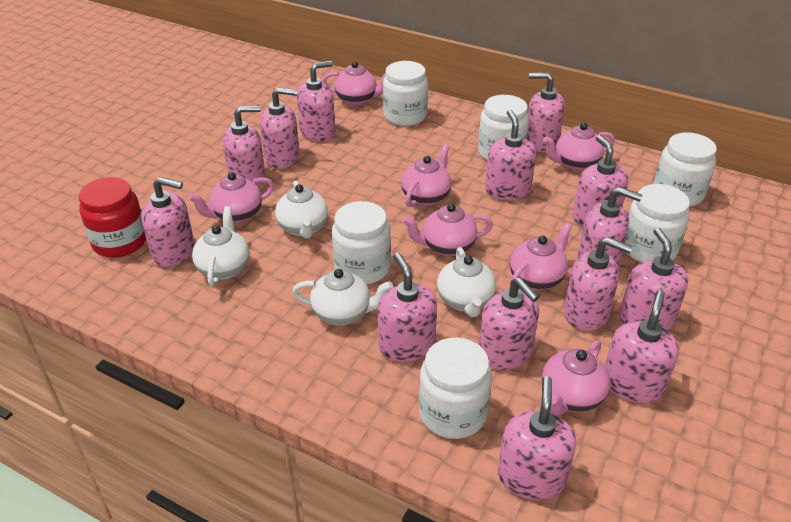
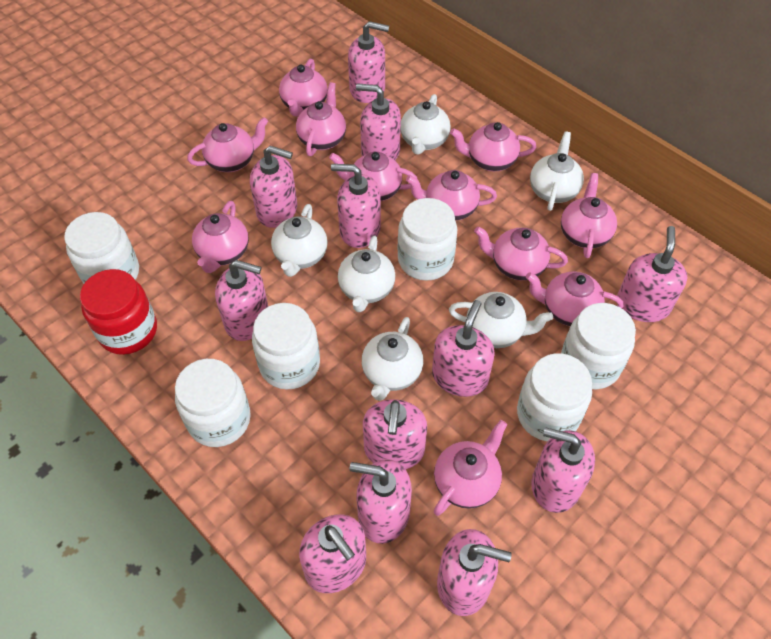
pink soap dispenser: [141,177,195,267] [222,106,265,187] [260,87,300,169] [297,61,336,141] [378,253,437,362] [479,277,539,370] [485,110,536,200] [498,376,576,500] [527,72,565,152] [564,237,633,331] [572,135,628,226] [578,187,642,266] [605,290,679,403] [619,228,688,330] = 14 -> [215,260,268,341] [250,146,297,228] [299,514,366,593] [331,164,381,248] [348,21,389,103] [350,459,412,544] [356,83,401,160] [363,399,427,469] [432,300,495,397] [437,529,512,616] [532,427,595,513] [617,226,688,322] = 12
pink teapot: [188,172,274,223] [322,61,386,106] [401,144,452,207] [402,203,493,256] [510,223,572,290] [542,340,610,415] [543,123,615,171] = 7 -> [187,117,268,172] [192,201,249,273] [279,59,328,117] [296,82,346,156] [329,152,418,201] [406,170,497,221] [434,420,507,516] [450,122,536,171] [474,226,568,280] [526,271,623,326] [561,173,617,258] = 11
white teapot: [192,206,250,286] [275,181,328,239] [292,269,393,325] [437,247,496,317] = 4 -> [271,204,327,277] [338,236,395,312] [362,317,423,401] [401,94,451,155] [449,292,553,348] [530,131,584,211] = 6

